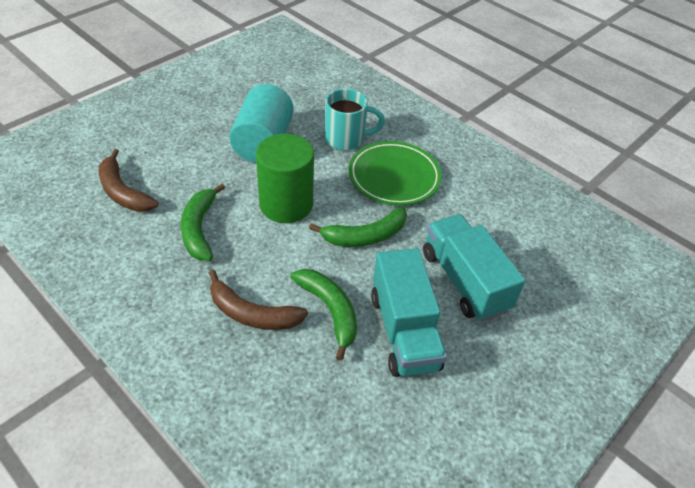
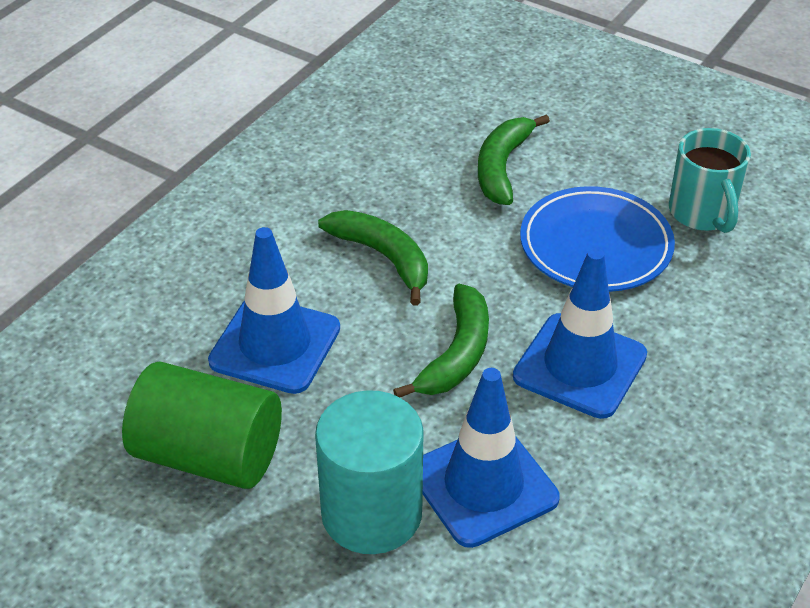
blue plate: none = 0 -> [520,186,675,292] = 1
blue traffic cone: none = 0 -> [208,227,340,394] [423,368,559,548] [513,248,647,419] = 3
brown banana: [99,149,159,212] [209,270,308,330] = 2 -> none = 0
green plate: [349,141,442,206] = 1 -> none = 0
turquoise truck: [371,248,447,377] [423,214,525,322] = 2 -> none = 0

